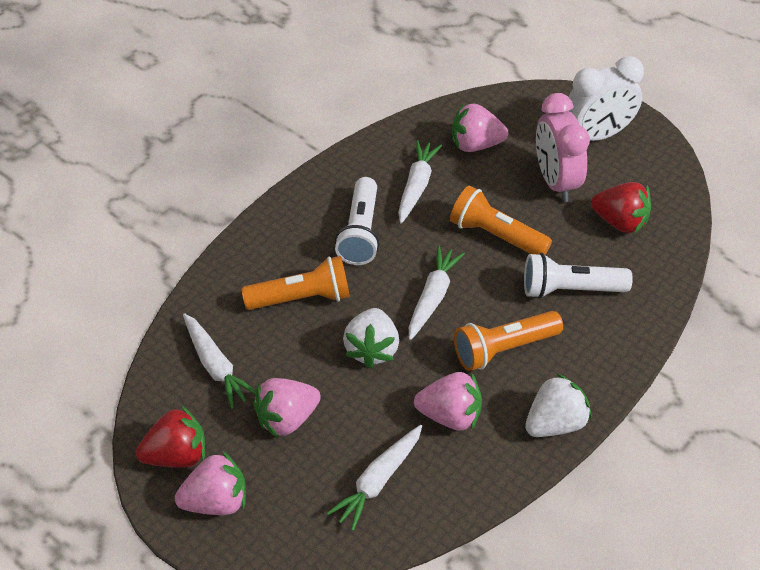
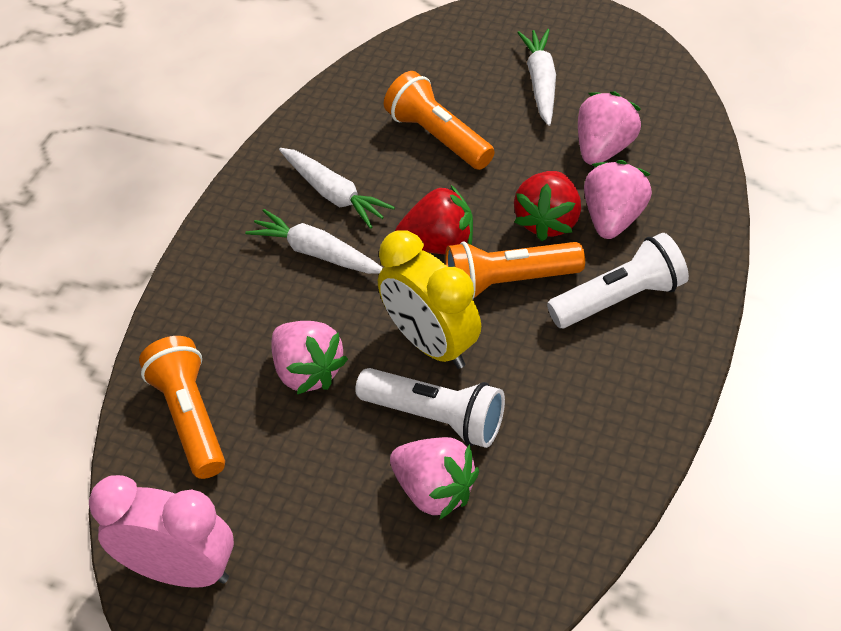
white carrot: [183,313,256,409] [327,425,422,531] [398,140,442,224] [409,245,465,340] = 4 -> [245,209,383,274] [279,148,395,229] [517,29,556,126] = 3
white clock: [568,56,644,141] = 1 -> none = 0
white strawberry: [343,308,399,368] [525,373,592,437] = 2 -> none = 0
yellow clock: none = 0 -> [378,230,481,369] = 1

